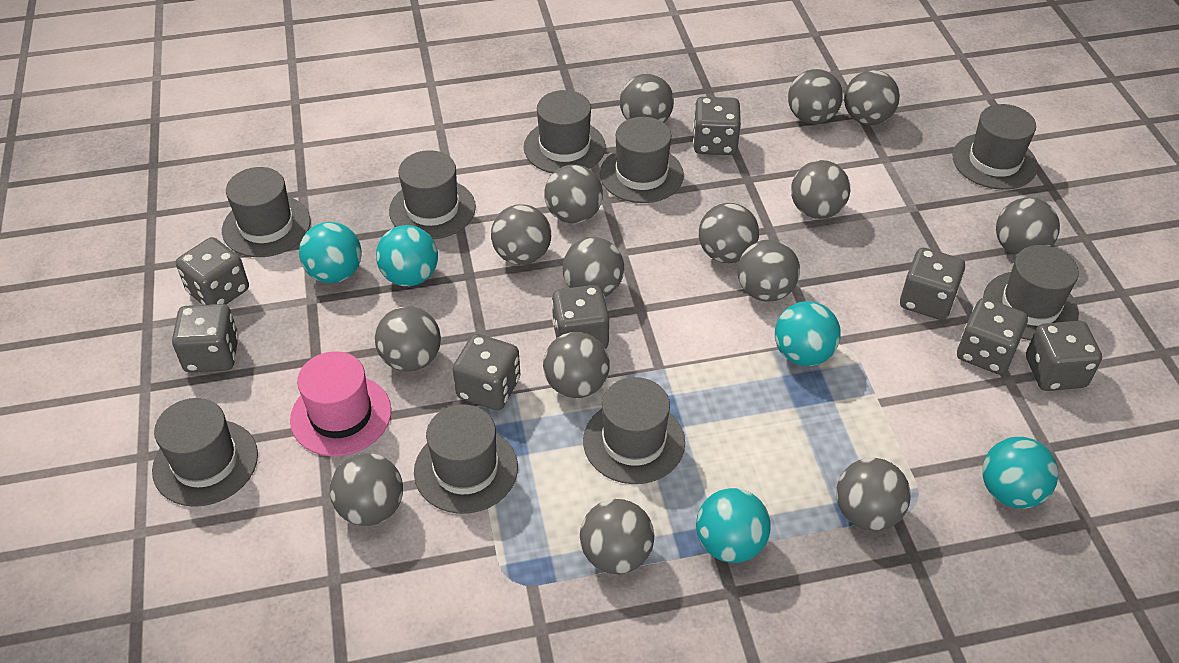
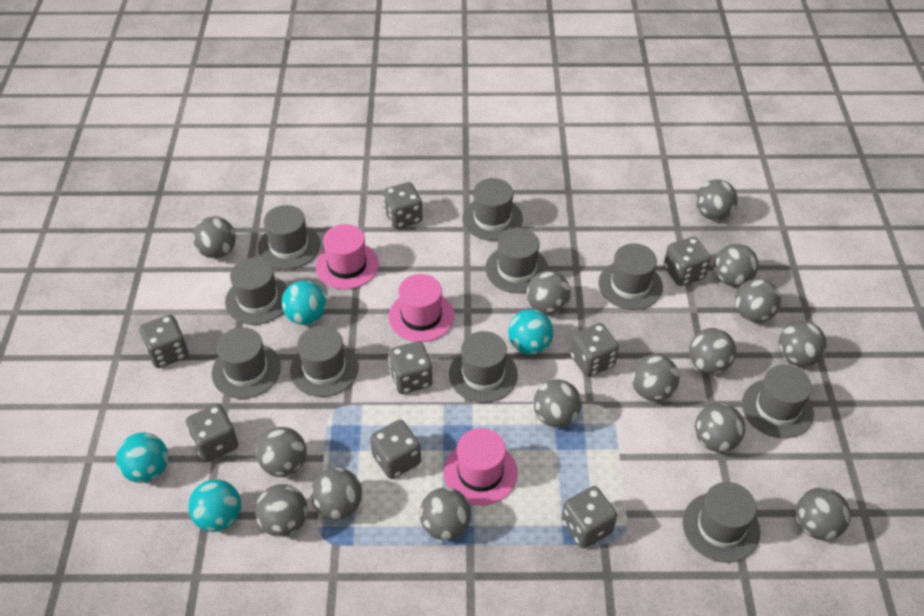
grey hat: [152,398,258,507] [222,167,311,257] [389,150,476,239] [414,405,518,514] [524,90,606,173] [583,377,685,484] [600,117,684,203] [952,104,1038,190] [983,245,1079,341] = 9 -> [212,327,281,399] [225,258,288,325] [258,205,320,269] [290,326,359,397] [449,331,518,403] [462,178,523,241] [485,228,549,293] [598,243,663,310] [683,482,761,563] [742,365,814,438] = 10
pink hat: [290,351,391,456] = 1 -> [315,224,379,289] [389,274,454,342] [444,428,518,506] = 3
turquoise ball: [299,222,362,283] [376,225,438,286] [696,488,771,563] [775,301,841,366] [982,437,1058,509] = 5 -> [116,432,168,483] [188,479,241,532] [282,281,326,325] [508,309,554,355] = 4

